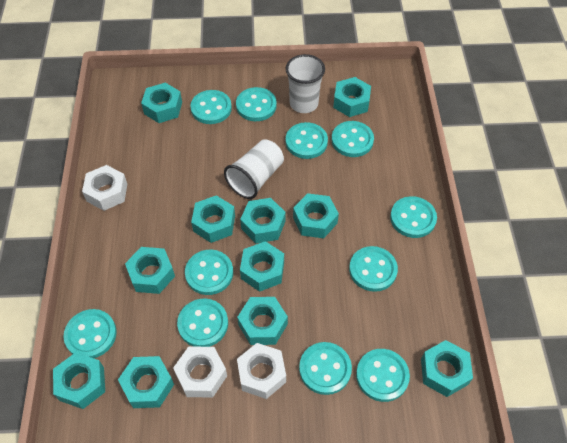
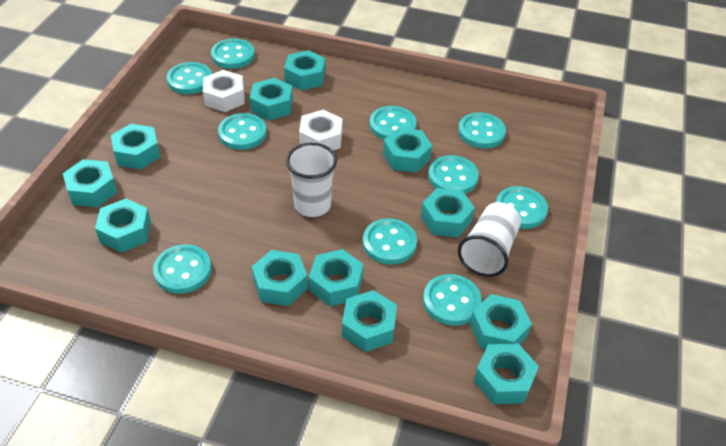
turquoise button: [64,309,117,358] [177,299,228,347] [185,250,233,295] [190,90,232,124] [236,87,277,121] [286,122,328,159] [299,342,352,395] [332,121,374,157] [349,246,398,292] [356,349,410,402] [390,196,437,238] = 11 -> [153,244,212,294] [167,62,212,94] [211,38,255,69] [218,113,267,150] [363,218,417,265] [370,106,417,140] [423,274,482,326] [428,155,479,194] [458,112,506,148] [496,186,548,229] = 10
turquoise nut: [53,352,105,409] [118,356,174,408] [125,247,175,294] [141,83,182,123] [191,195,235,243] [237,297,288,345] [240,198,286,243] [240,241,284,292] [293,193,339,238] [333,77,371,117] [421,340,473,397] = 11 -> [63,159,118,207] [95,199,151,253] [111,124,160,169] [250,78,293,120] [252,250,308,306] [284,50,325,91] [309,249,363,306] [342,290,397,352] [383,128,432,173] [421,188,475,237] [470,294,532,349] [474,344,539,404] = 12
white nut: [82,165,127,211] [173,346,227,398] [237,343,286,399] = 3 -> [203,70,245,112] [299,110,342,150] = 2

